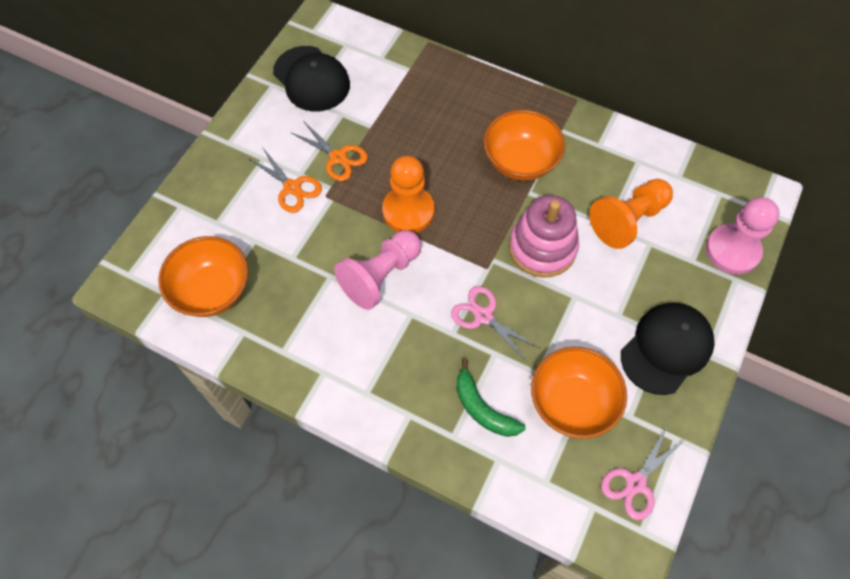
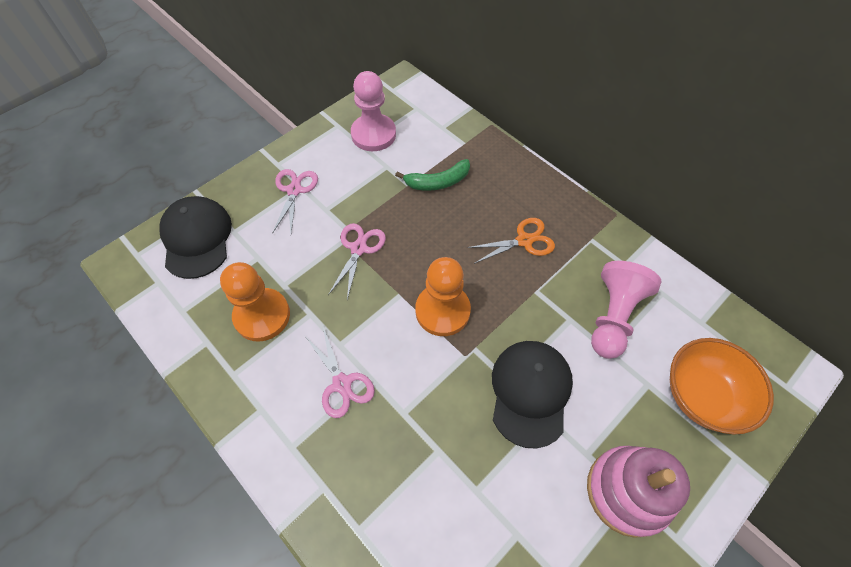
orange bowl: [158,236,248,317] [484,110,565,181] [531,347,627,439] = 3 -> [670,338,774,434] = 1
orange scissors: [248,147,322,213] [292,121,368,181] = 2 -> [467,218,555,264] = 1
pink scissors: [451,286,539,362] [601,425,685,520] = 2 -> [272,169,318,234] [305,327,375,418] [328,223,386,300] = 3

